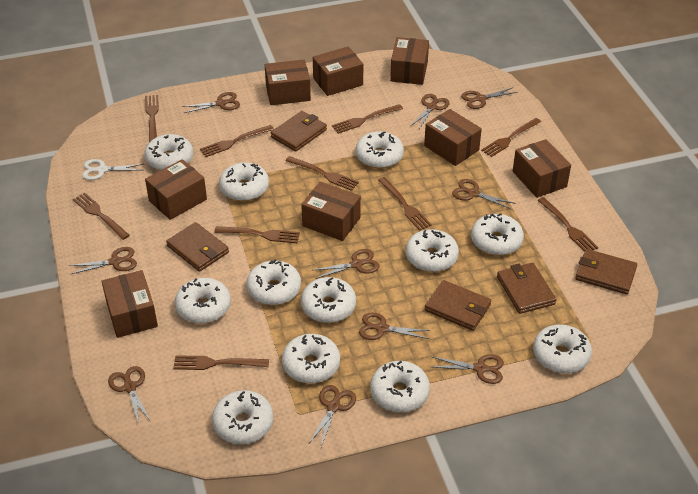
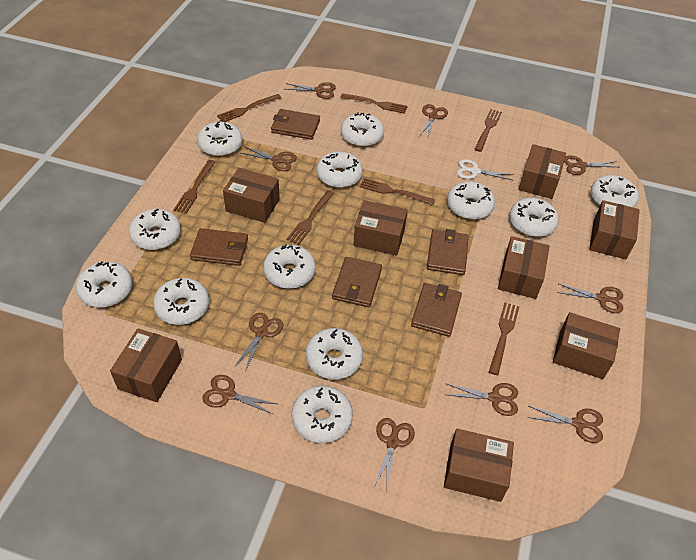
brown fork: [73,193,130,240] [145,95,159,142] [173,355,269,370] [200,125,274,157] [214,226,300,243] [285,156,359,191] [332,104,403,134] [378,177,432,231] [481,118,541,157] [537,197,598,252] = 10 -> [174,160,216,214] [217,94,281,122] [286,190,334,245] [340,93,408,114] [360,178,435,205] [474,109,502,152] [489,302,519,375] = 7

